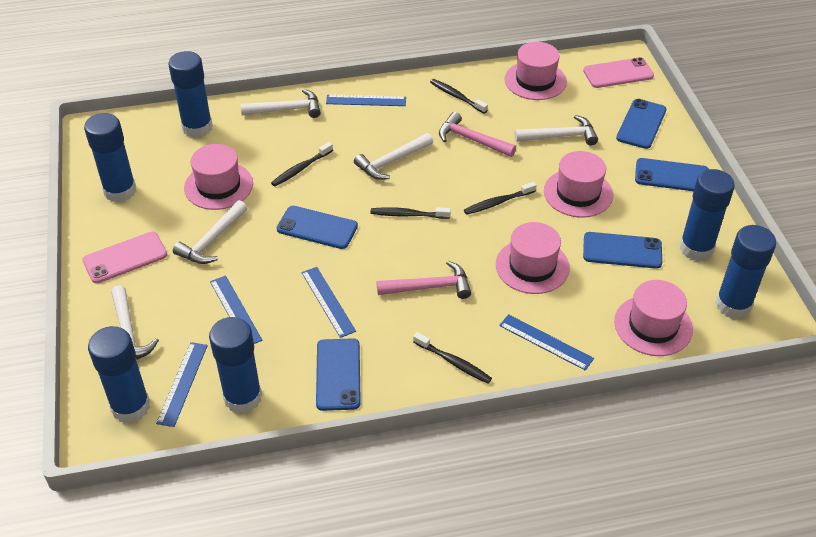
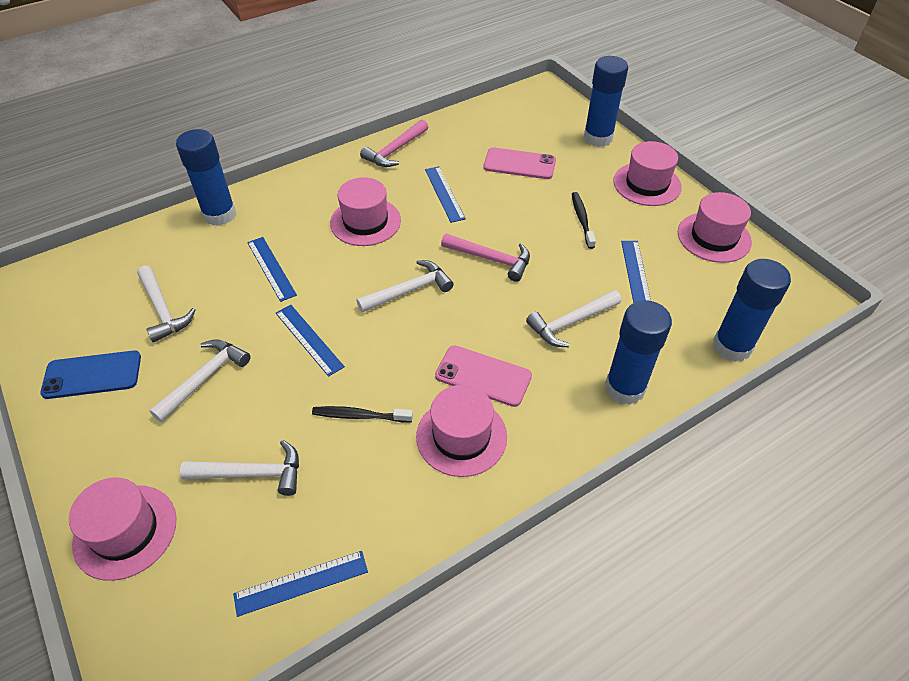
black toothbrush: [271,142,333,187] [370,207,451,219] [413,332,492,384] [430,79,488,114] [464,182,537,215] = 5 -> [312,406,413,423] [572,192,596,249] = 2
blue glue stick: [84,113,136,203] [88,326,150,423] [168,51,213,138] [209,317,262,414] [679,169,735,261] [715,225,776,319] = 6 -> [176,129,236,226] [584,56,628,147] [605,300,672,405] [713,259,791,362] = 4
blue phone: [276,206,358,249] [316,338,361,411] [583,232,662,269] [616,99,667,149] [635,158,709,191] = 5 -> [40,350,141,399] = 1

